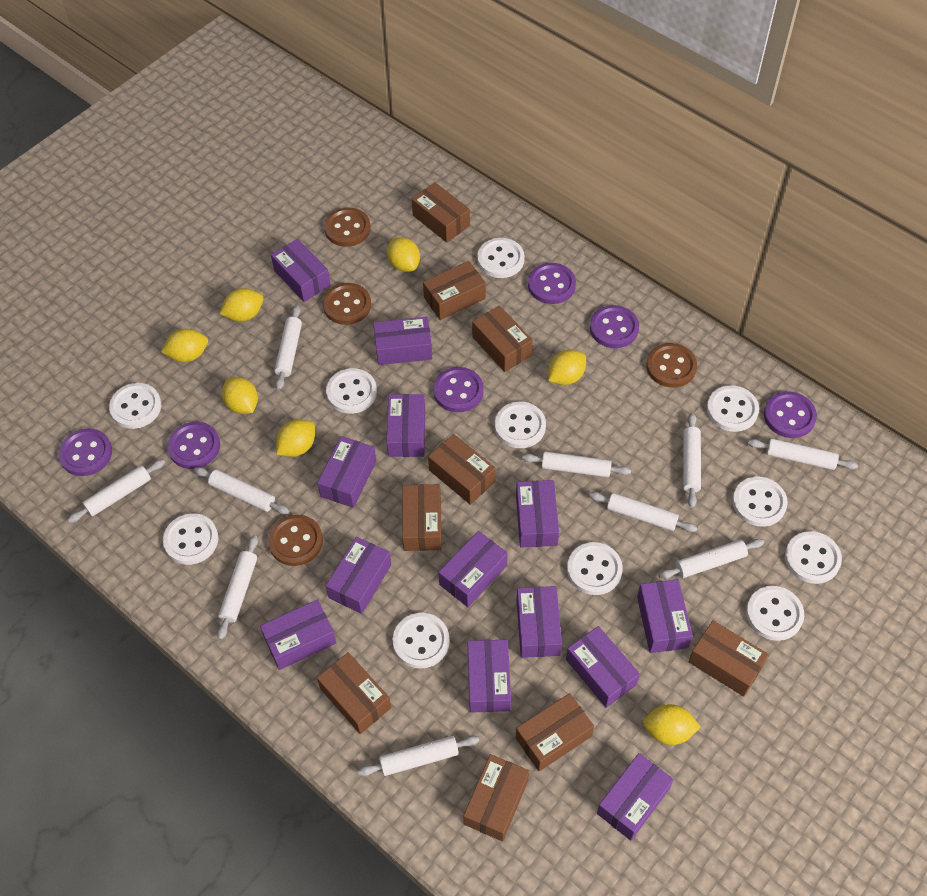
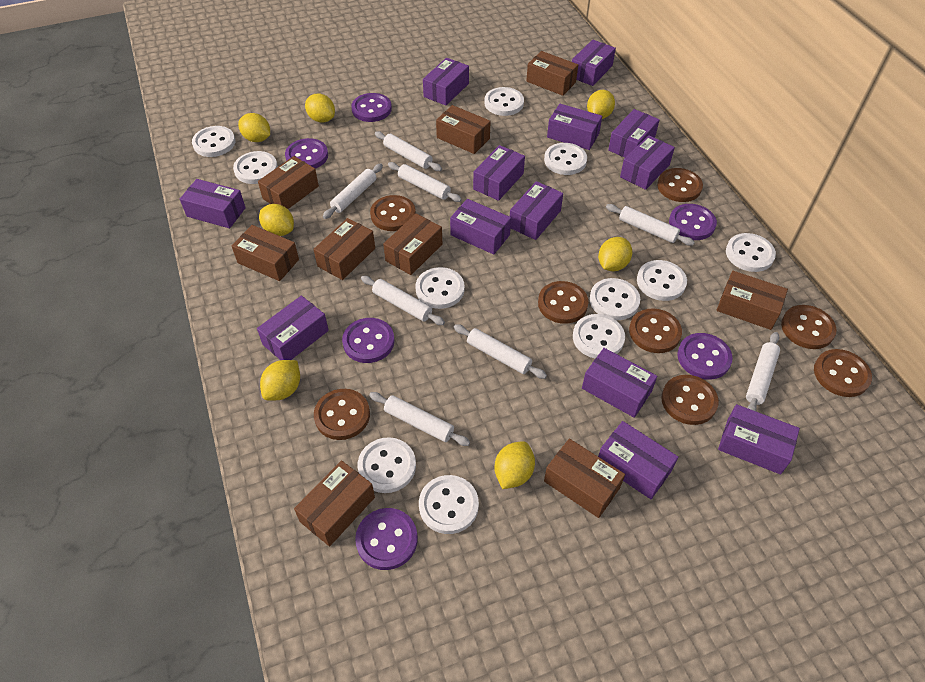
brown button: [268,515,323,566] [323,283,371,325] [324,208,371,247] [646,343,697,388] = 4 -> [314,389,370,440] [370,195,416,231] [538,281,588,324] [629,308,682,353] [657,168,703,202] [661,375,719,425] [781,305,837,349] [814,349,872,397] = 8
white rolling pin: [68,459,165,523] [194,467,289,514] [217,535,258,640] [274,305,302,390] [358,736,479,776] [522,451,631,477] [589,492,697,532] [659,539,764,579] [683,413,701,508] [748,438,858,470] = 10 -> [323,164,383,219] [361,276,445,325] [369,392,470,446] [375,131,442,171] [388,162,462,202] [454,324,547,379] [606,204,695,246] [746,332,780,411] = 8

